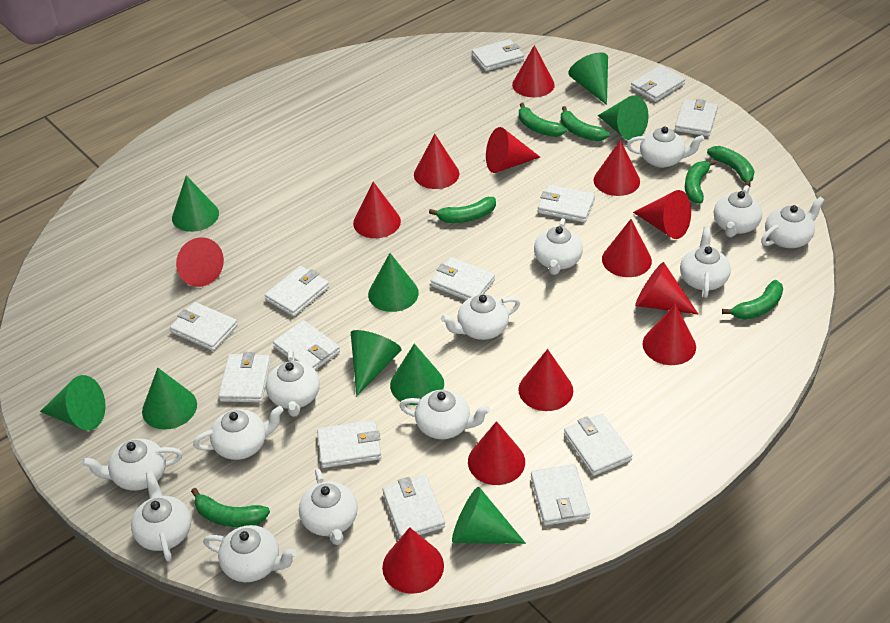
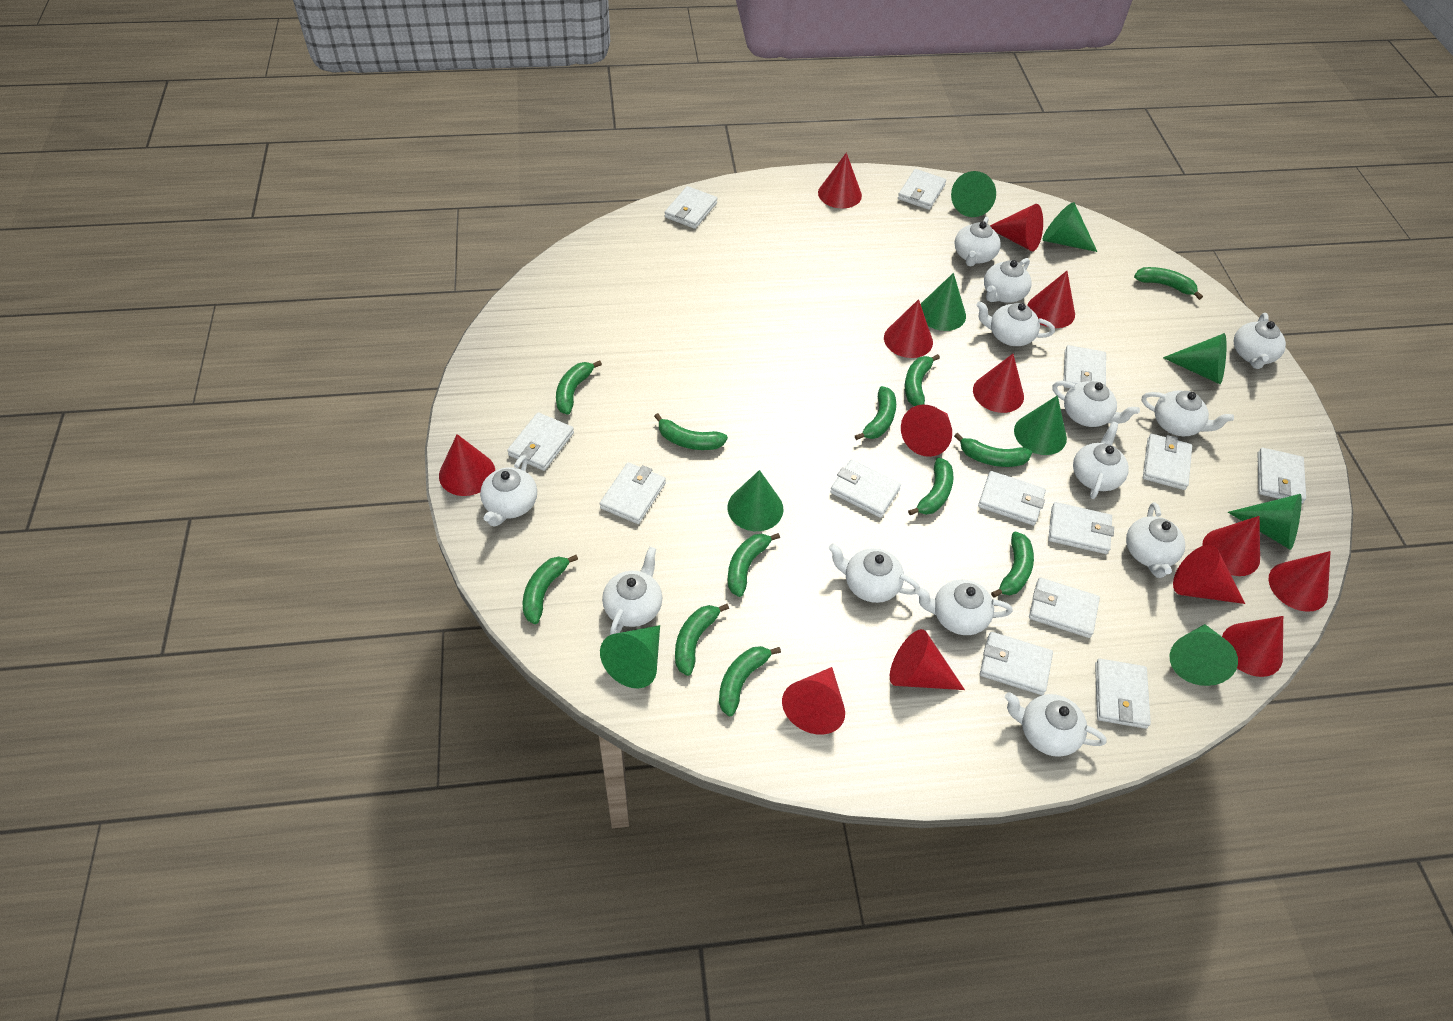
green banana: [191,488,270,527] [429,197,496,223] [519,103,567,137] [561,106,610,141] [685,160,716,204] [707,146,755,187] [722,280,783,320] = 7 -> [523,555,578,624] [556,361,602,415] [654,413,728,450] [675,604,729,676] [719,646,781,716] [728,533,780,597] [855,386,896,440] [905,354,940,406] [908,458,954,515] [954,433,1032,467] [991,531,1034,598] [1134,267,1203,300] = 12

